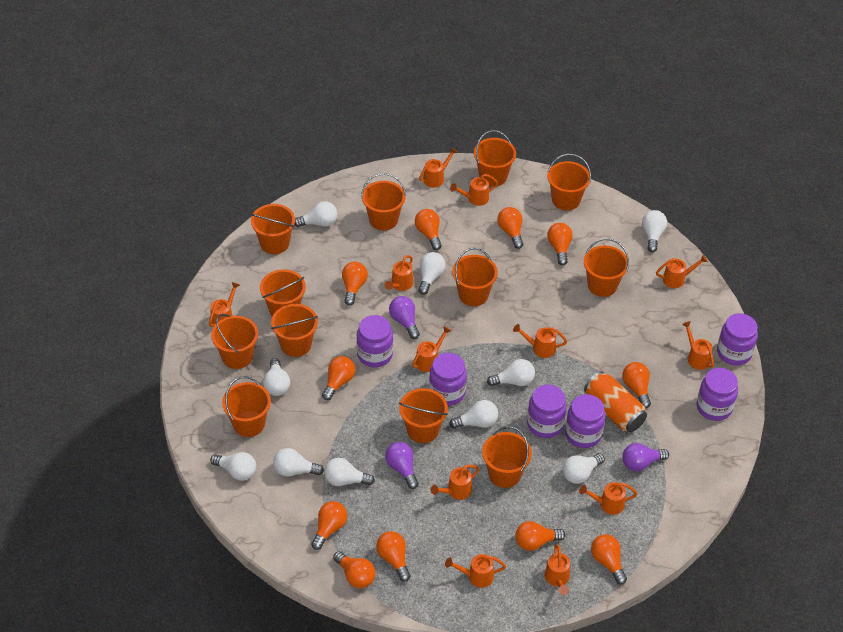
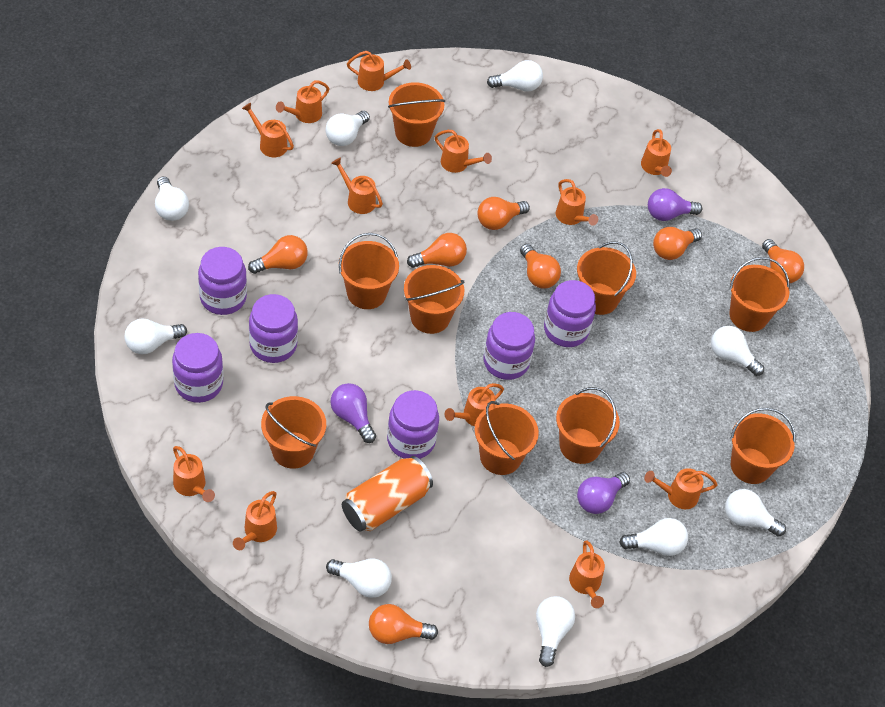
orange bucket: [211,314,258,369] [222,376,271,437] [251,204,295,254] [260,269,306,317] [271,304,318,357] [361,173,406,231] [399,388,448,443] [452,248,498,306] [474,130,516,186] [482,426,532,488] [547,154,591,211] [584,239,629,297] = 12 -> [261,396,326,469] [339,233,399,309] [388,82,445,147] [404,265,465,334] [475,401,539,475] [556,387,620,464] [577,241,636,315] [729,257,790,332] [730,408,795,484] = 9
orange light bulb: [311,501,347,550] [322,356,355,400] [333,551,376,588] [342,262,368,305] [376,531,411,582] [415,209,442,250] [497,207,523,249] [515,521,565,551] [547,223,573,266] [591,534,627,585] [622,362,651,408] = 11 -> [248,235,308,274] [369,604,438,644] [407,233,467,268] [477,197,530,230] [520,244,561,288] [653,227,702,260] [762,239,804,283] = 7
white light bulb: [210,452,256,481] [263,358,290,396] [273,448,324,476] [294,201,337,227] [324,458,375,486] [418,252,446,295] [449,400,498,429] [487,359,535,386] [563,453,605,484] [642,210,667,252] = 10 -> [124,319,187,354] [155,176,189,221] [325,111,370,146] [326,559,392,598] [487,60,543,92] [536,596,575,667] [619,518,688,556] [711,326,764,376] [725,489,786,537] = 9

